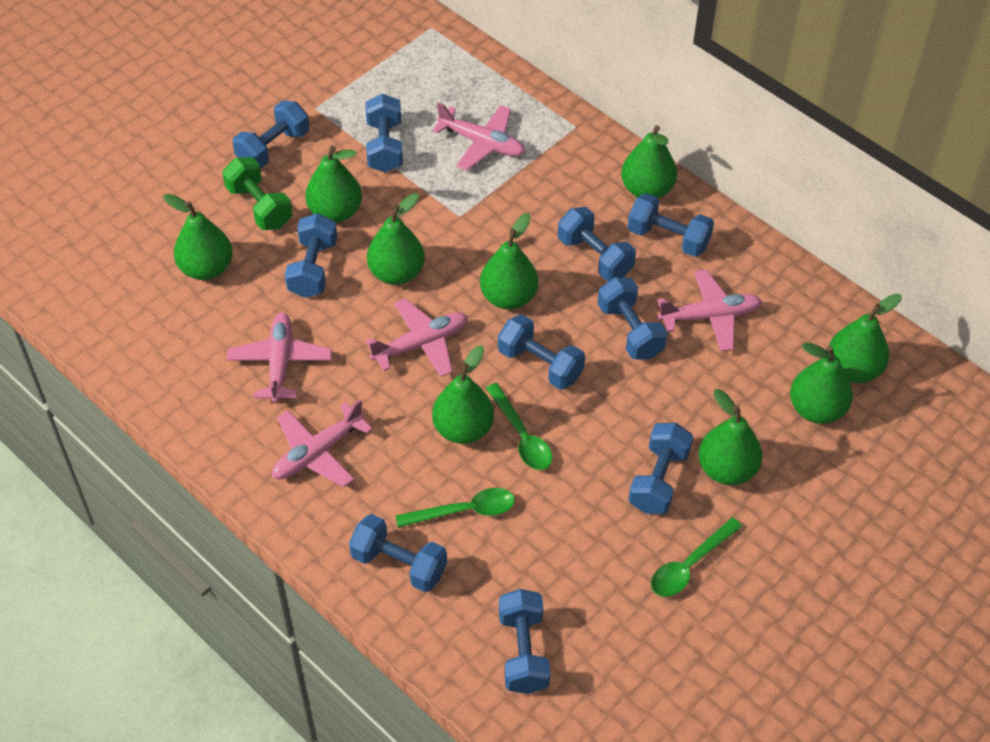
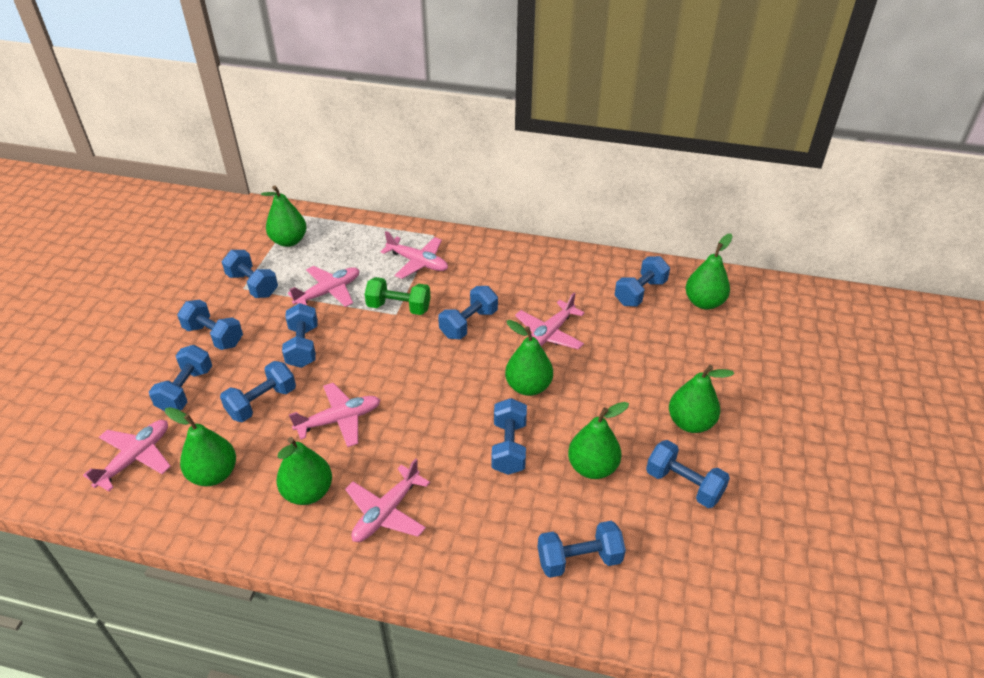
green pear: [163,194,233,280] [305,146,362,223] [367,193,425,285] [432,345,494,444] [480,213,538,310] [621,125,677,198] [699,389,763,485] [790,343,853,424] [828,294,902,383] = 9 -> [165,407,236,486] [261,185,307,247] [276,437,332,505] [505,320,553,396] [568,402,629,479] [669,365,734,433] [685,234,733,310] = 7
green spoon: [395,488,515,528] [486,383,553,470] [651,517,743,597] = 3 -> none = 0
pink plane: [226,313,332,403] [272,400,373,487] [365,298,468,377] [432,103,525,171] [658,269,762,351] = 5 -> [83,420,171,491] [288,266,359,307] [289,383,380,447] [345,459,430,542] [381,231,448,279] [515,292,585,350] = 6

